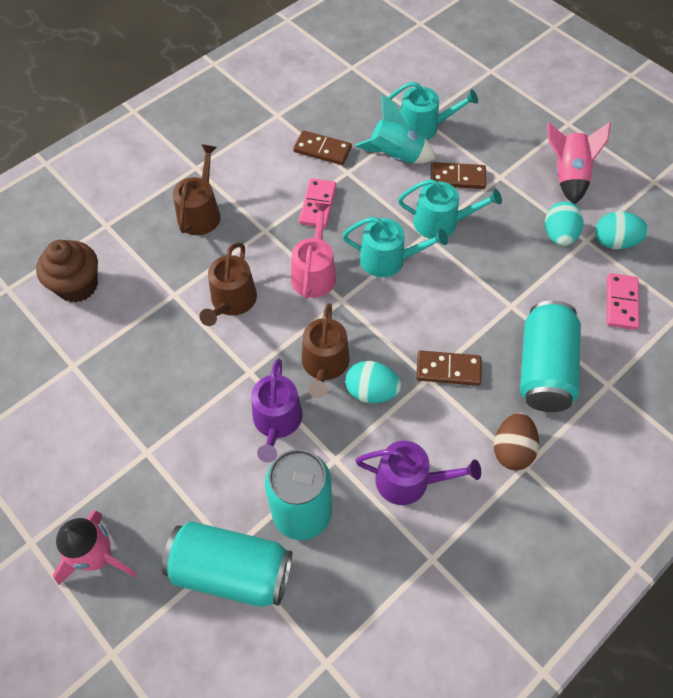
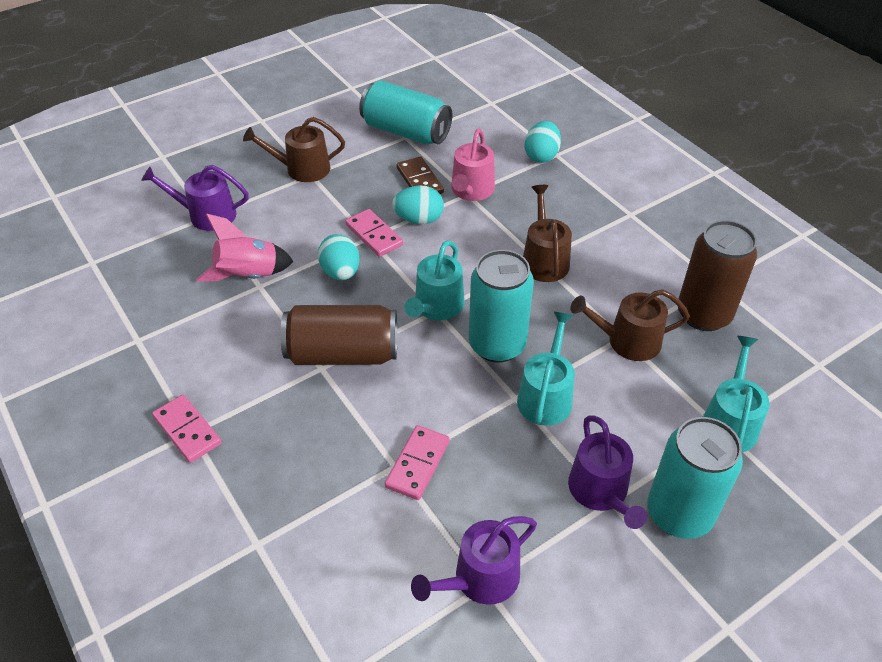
brown can: none = 0 -> [280,305,397,365] [678,220,757,331] = 2
brown cupcake: [36,240,98,303] = 1 -> none = 0
brown domino: [293,130,352,165] [416,350,481,386] [431,162,486,189] = 3 -> [396,157,444,194] = 1
brown egg: [494,413,539,470] = 1 -> none = 0
pink domino: [299,178,336,228] [607,273,639,330] = 2 -> [152,395,222,463] [345,209,403,257] [385,425,450,500] = 3
pink rocket: [52,511,137,585] [547,122,611,204] = 2 -> [196,214,293,281] = 1
purple watering can: [251,358,303,463] [356,441,481,505] = 2 -> [141,165,249,231] [411,516,537,605] [568,415,647,529] = 3
turquoise rocket: [355,95,436,163] = 1 -> none = 0

